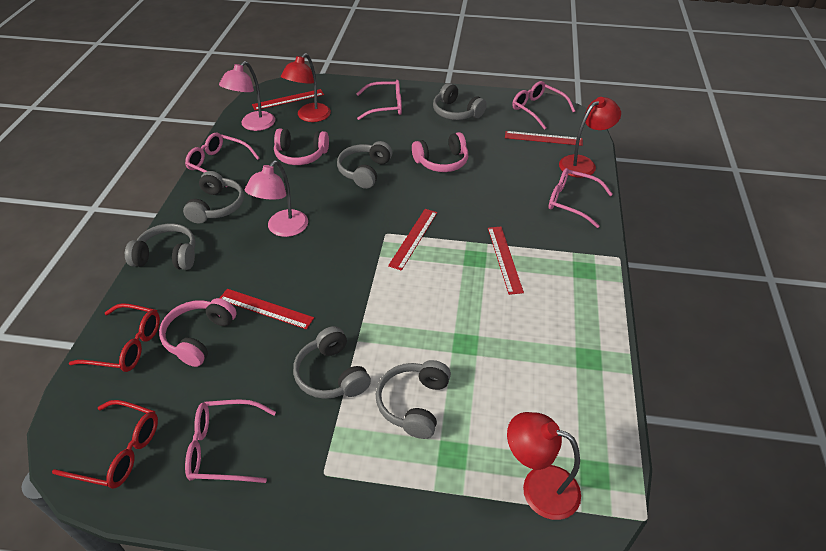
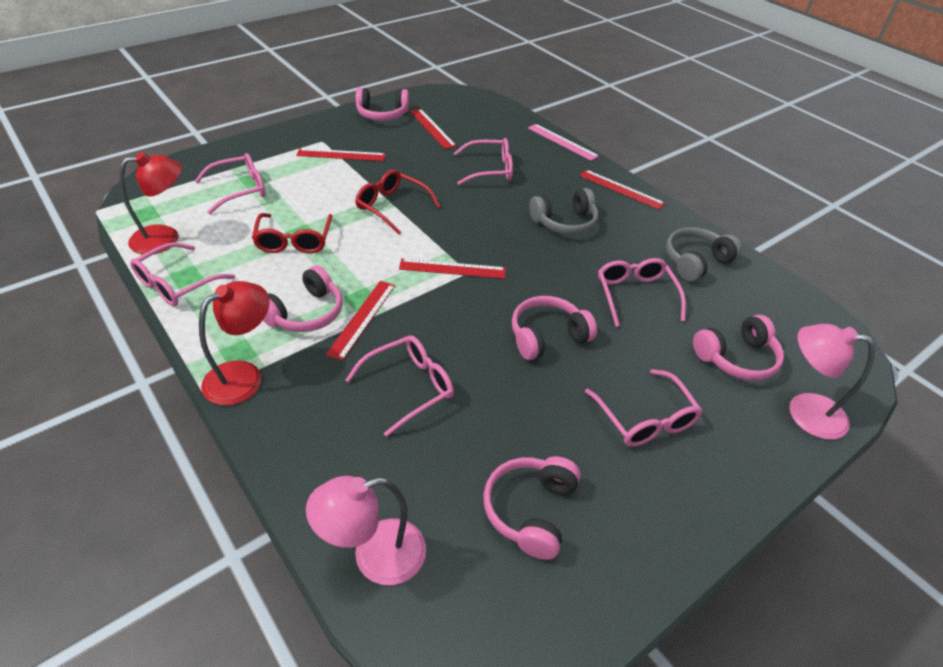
grey headphones: [125,223,196,270] [183,171,244,224] [293,326,371,399] [337,141,392,189] [376,360,451,439] [433,83,487,120] = 6 -> [529,188,599,235] [666,227,742,282] = 2
pink glasses: [185,133,260,187] [185,400,276,483] [357,80,402,120] [512,81,575,130] [548,168,613,228] = 5 -> [130,242,235,306] [195,153,266,214] [346,336,454,437] [454,138,513,185] [585,369,703,447] [598,258,686,327] = 6
pink headphones: [159,298,237,367] [274,128,329,165] [412,132,468,172] = 3 -> [263,265,343,332] [356,88,409,121] [483,456,581,560] [512,296,597,360] [693,315,784,381] = 5
pink ruler: none = 0 -> [528,124,599,161] = 1
red lamp: [281,53,331,122] [507,412,581,520] [559,97,621,178] = 3 -> [119,152,182,254] [199,281,270,405] = 2

